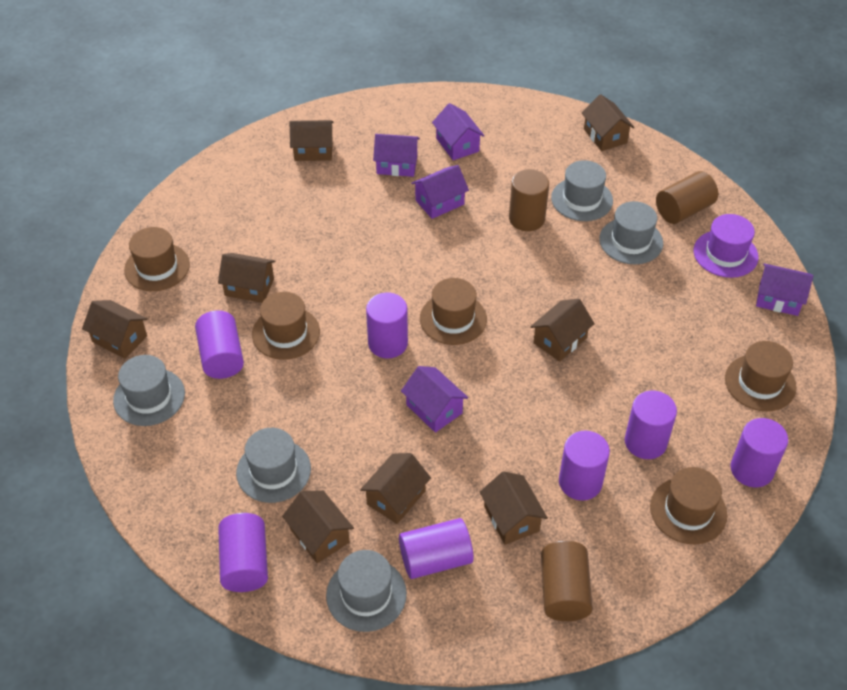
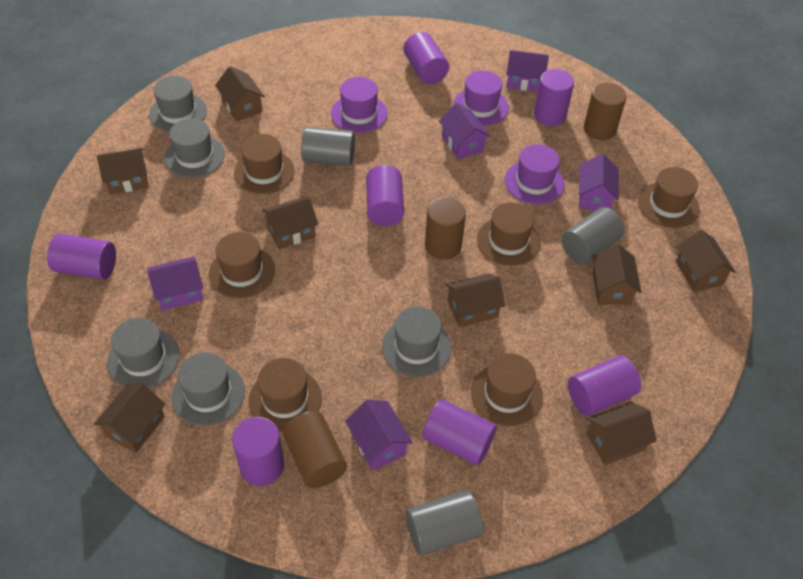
brown hat: [124,227,190,291] [252,292,320,360] [420,278,487,345] [650,467,727,544] [725,341,796,411] = 5 -> [209,232,275,298] [234,134,295,194] [249,358,322,432] [471,353,543,426] [477,202,540,266] [638,167,700,228] = 6
grey cylinder: none = 0 -> [301,127,355,166] [406,490,483,556] [562,207,624,264] = 3
purple hat: [693,214,759,278] = 1 -> [331,77,388,133] [453,70,509,126] [505,144,565,204] = 3

